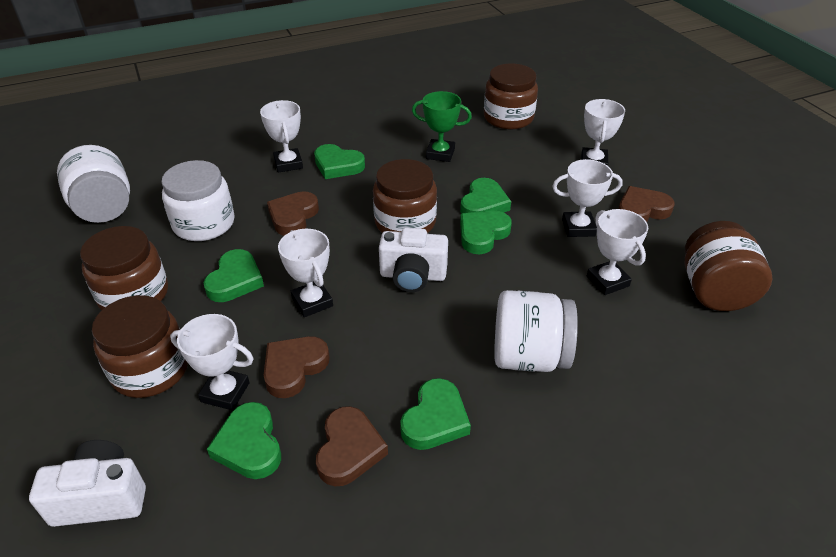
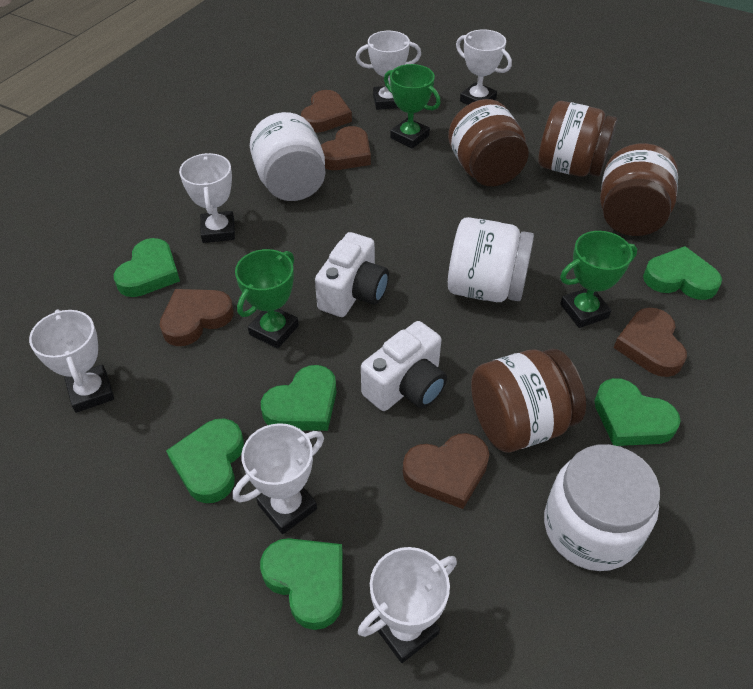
brown heart: [264,336,330,398] [267,191,319,236] [316,406,388,486] [618,186,675,222] = 4 -> [160,289,234,346] [301,90,352,133] [321,126,371,170] [403,433,489,509] [614,308,687,377] = 5
brown jar: [80,226,168,310] [92,295,188,398] [373,159,437,233] [484,64,538,130] [685,221,772,311] = 5 -> [448,99,529,186] [471,348,586,453] [538,101,618,177] [600,143,678,236] = 4
green trophy: [412,91,472,162] = 1 -> [235,249,299,349] [384,64,441,149] [560,231,637,328] = 3

